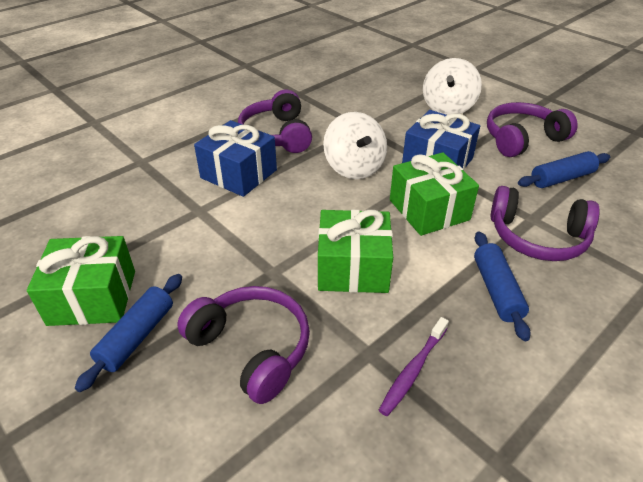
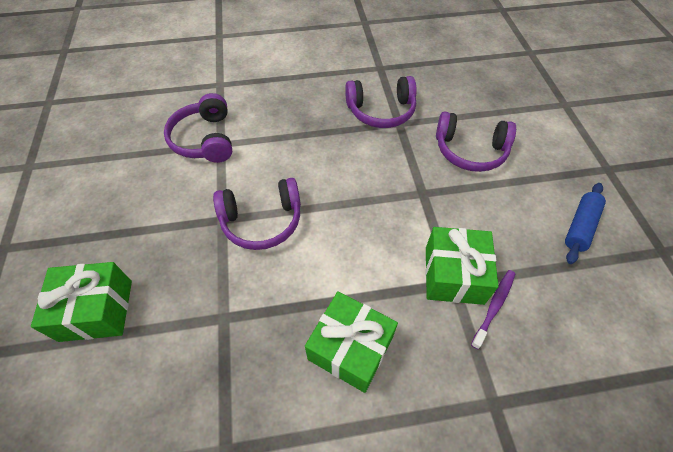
blue gift: [194,120,277,197] [402,110,480,171] = 2 -> none = 0
blue rolling pin: [75,274,182,392] [474,231,531,341] [518,151,610,188] = 3 -> [565,183,606,264] = 1
white spinning top: [323,112,387,179] [423,58,482,115] = 2 -> none = 0

